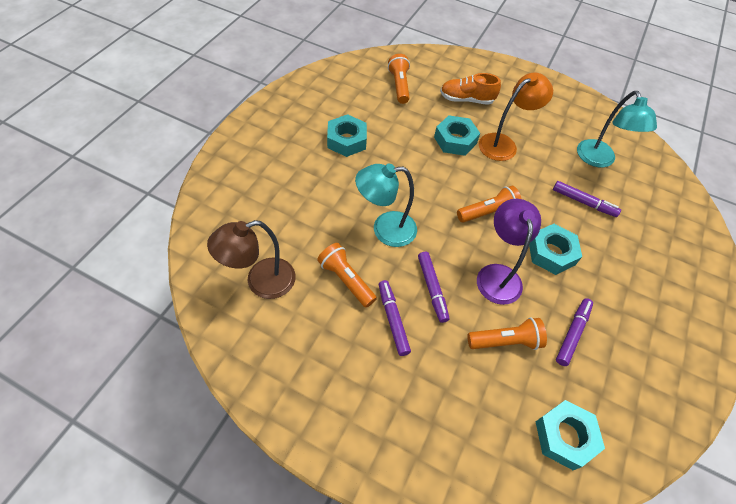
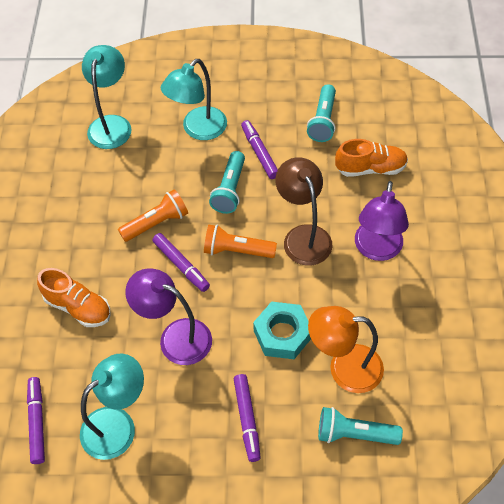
orange flashlight: [317,243,377,308] [388,54,410,104] [457,186,521,223] [468,317,547,350] = 4 -> [118,189,188,242] [204,225,277,258] = 2
orange shoe: [440,73,501,105] = 1 -> [37,268,111,327] [335,139,408,177] = 2
purple lamp: [477,199,541,305] = 1 -> [125,268,212,365] [355,181,409,261] = 2
turquoise flashlight: none = 0 -> [209,151,245,214] [307,84,336,142] [318,407,403,445] = 3
turquoise lamp: [355,164,417,247] [577,91,657,168] = 2 -> [80,354,144,460] [82,45,131,149] [161,59,227,140] = 3
turquoise nut: [327,114,367,157] [434,115,480,156] [529,224,582,275] [536,400,605,470] = 4 -> [253,301,311,359] = 1

